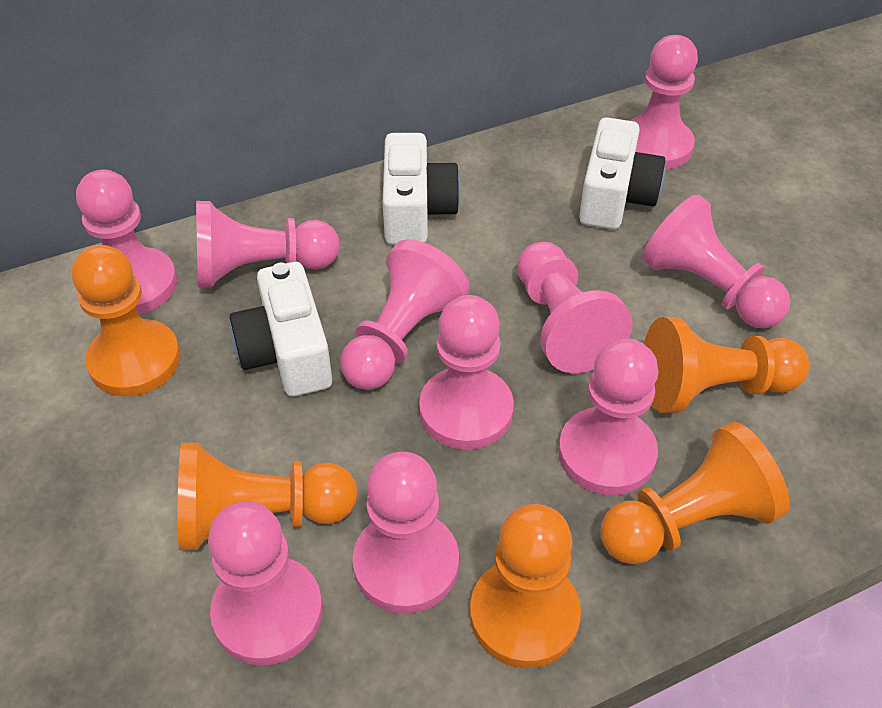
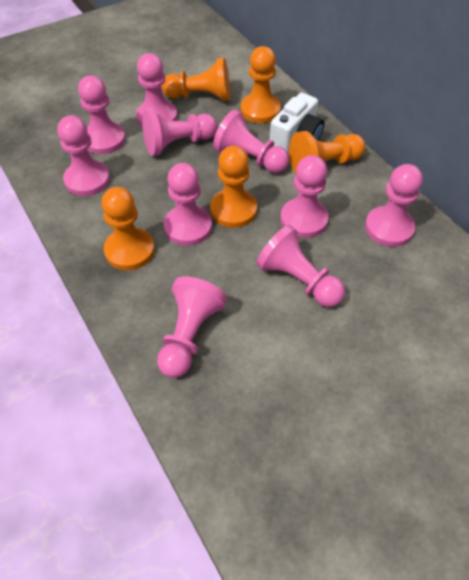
white camera: [230,262,332,397] [383,133,461,245] [579,117,665,230] = 3 -> [270,93,324,152] = 1

